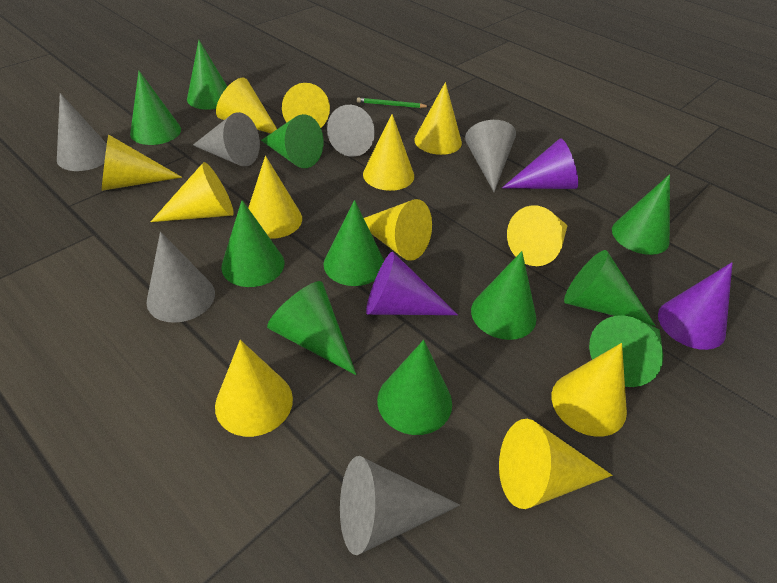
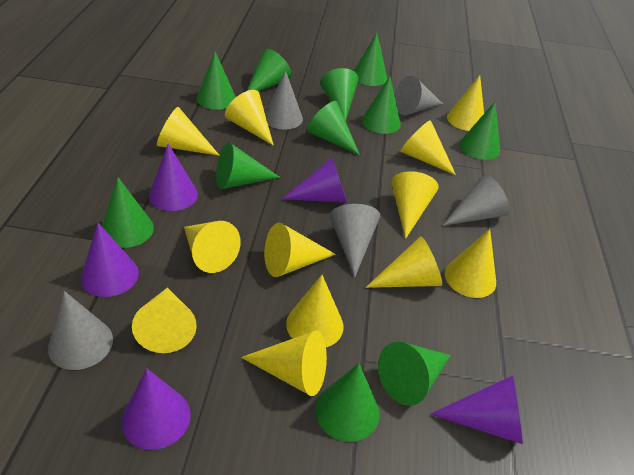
green pencil: [357,97,429,108] = 1 -> none = 0
grey cone: [57,93,107,171] [146,232,215,323] [193,112,260,167] [327,105,375,157] [340,456,460,555] [465,120,516,192] = 6 -> [48,291,113,370] [265,70,303,130] [330,204,380,277] [395,76,443,115] [443,175,510,226] = 5
purple cone: [366,252,458,315] [502,138,578,189] [658,262,733,350] = 3 -> [81,223,139,297] [121,368,191,450] [149,144,198,211] [281,158,347,202] [431,375,523,444] = 5

